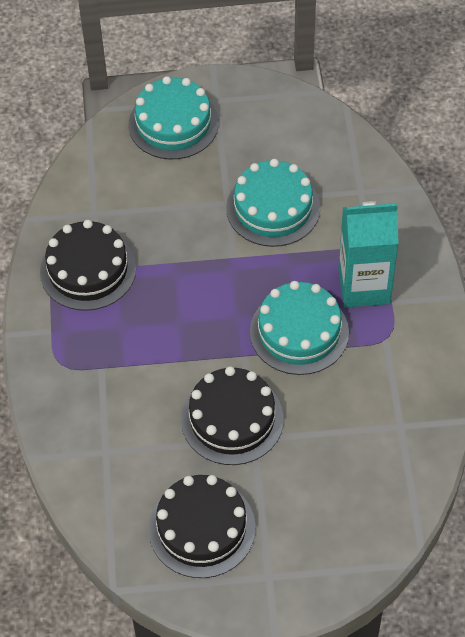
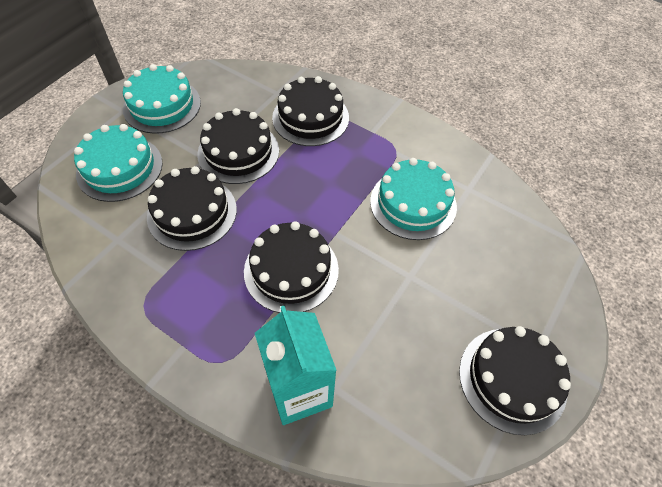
black cake: [40,220,136,311] [149,475,255,578] [181,366,284,465] = 3 -> [147,166,237,251] [197,108,279,184] [244,221,339,313] [272,76,349,146] [459,326,571,435] = 5

